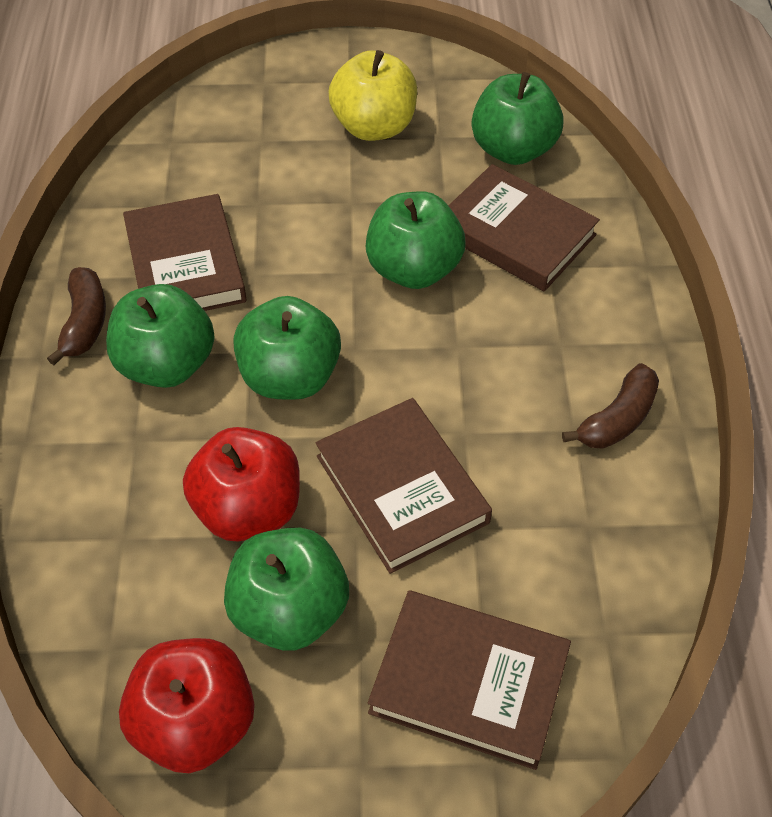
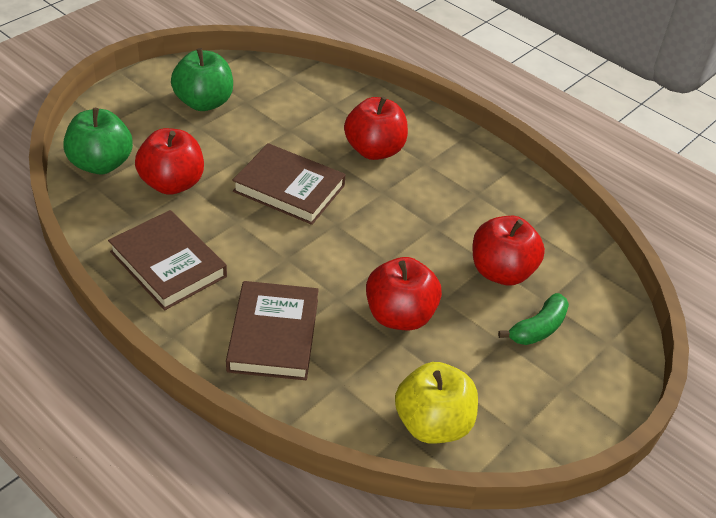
brown banana: [47,267,106,365] [562,363,659,449] = 2 -> none = 0
brown book: [123,194,246,311] [316,398,492,574] [368,590,571,770] [448,164,600,292] = 4 -> [108,210,227,310] [226,281,319,380] [232,143,346,225] = 3
green apple: [106,284,215,388] [224,528,349,650] [233,296,341,400] [366,191,466,289] [472,72,564,165] = 5 -> [63,108,133,174] [171,48,233,111] = 2
green banana: none = 0 -> [498,293,569,345] = 1
red apple: [119,638,255,773] [183,427,300,541] = 2 -> [135,128,204,195] [344,97,408,160] [366,257,442,330] [473,216,545,285] = 4

